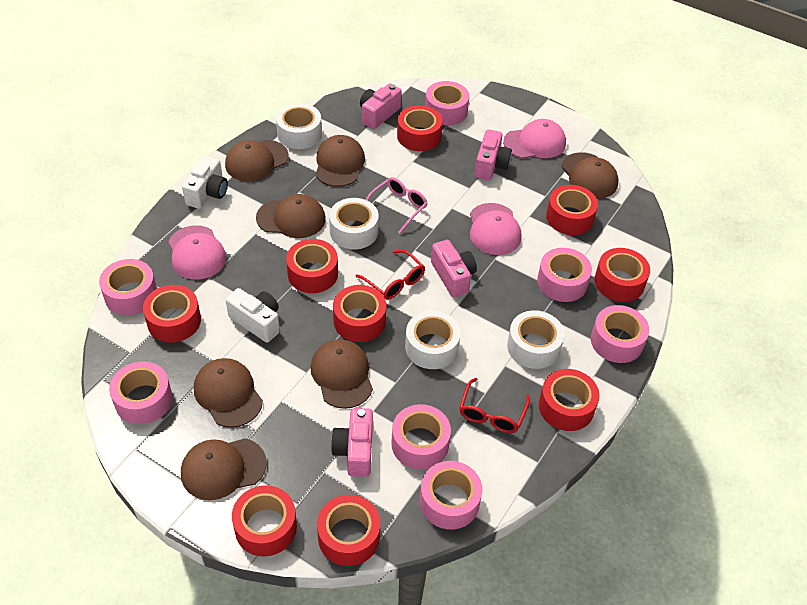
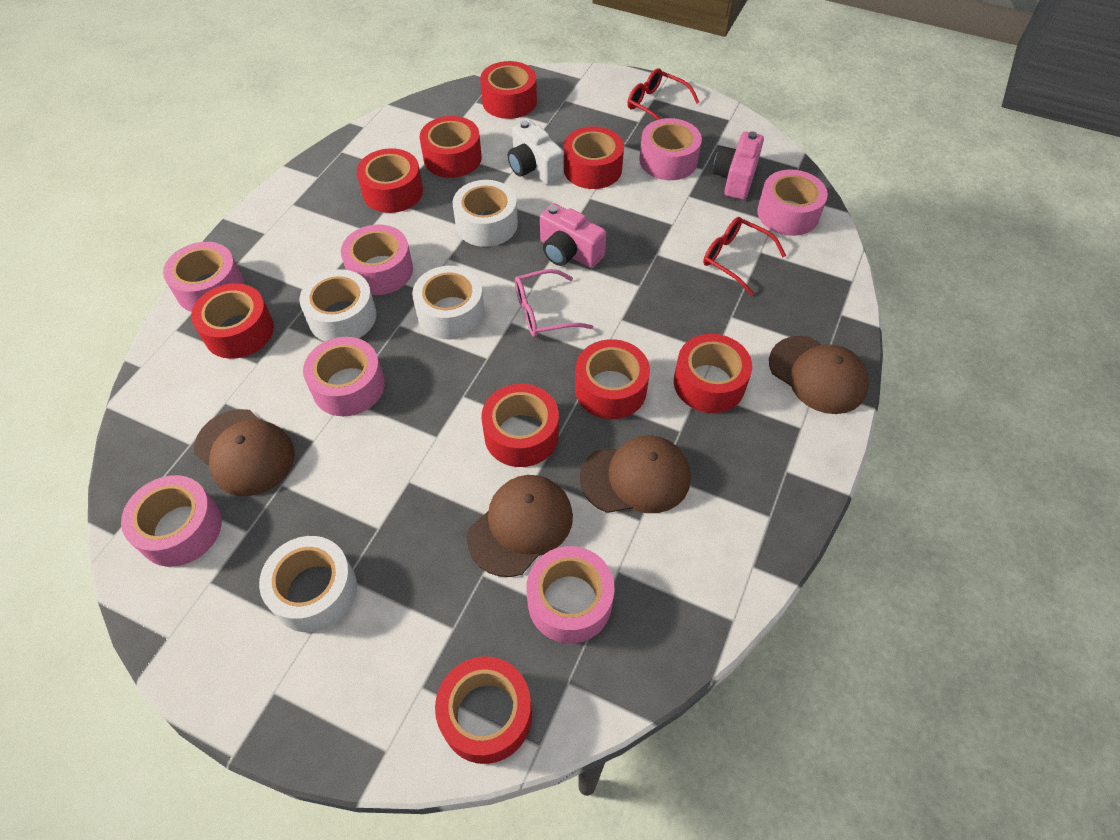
brown cap: [181,438,267,500] [194,358,263,428] [225,140,289,181] [256,194,326,238] [310,339,373,409] [315,135,365,187] [561,152,619,199] = 7 -> [194,409,295,496] [467,475,573,577] [580,436,691,513] [769,336,869,414] = 4
pink camera: [331,408,373,477] [360,83,402,129] [431,240,477,297] [475,129,512,180] = 4 -> [540,203,606,268] [713,131,764,200] = 2
pink cap: [168,225,226,280] [470,203,522,255] [503,119,566,159] = 3 -> none = 0
white camera: [182,156,228,209] [226,288,280,343] = 2 -> [508,120,564,185] = 1

